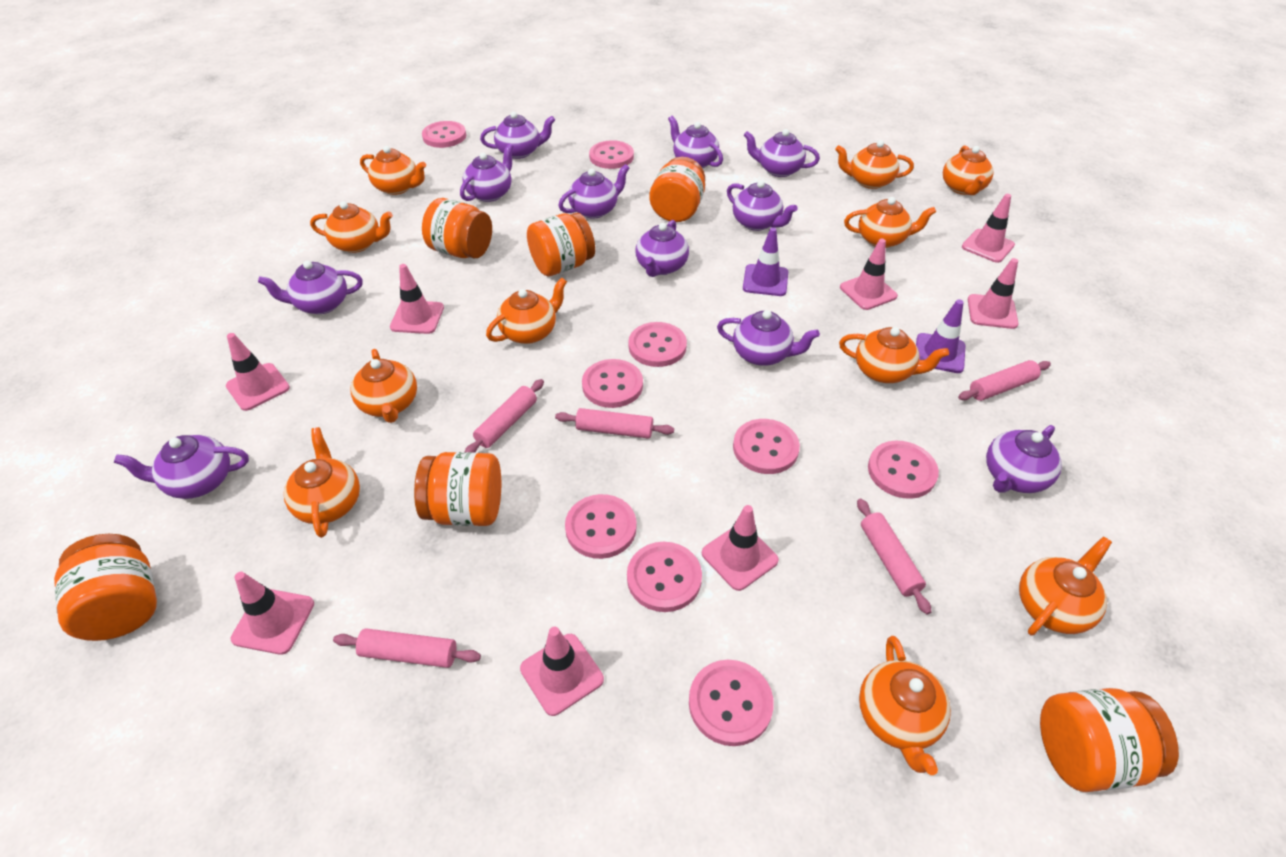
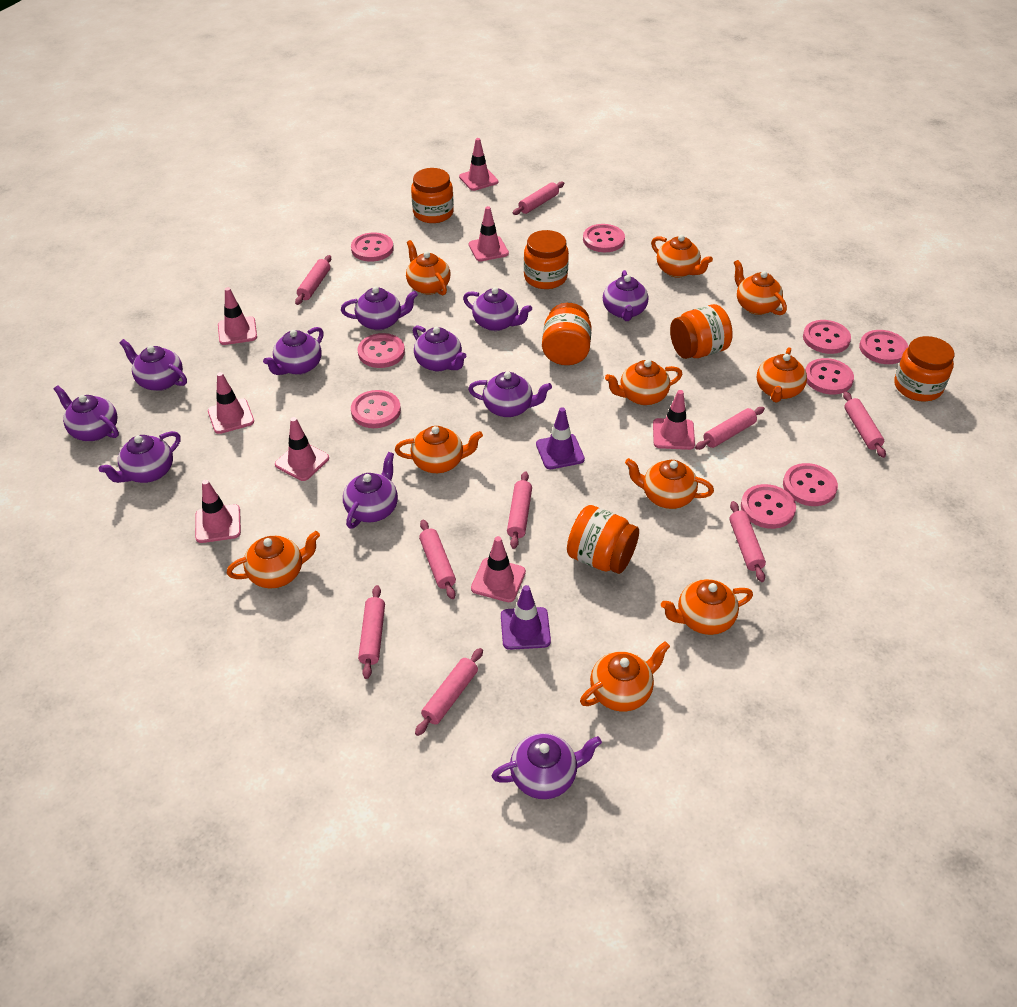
orange teapot: [284,427,360,538] [310,201,393,253] [351,349,417,423] [360,146,426,195] [486,278,567,344] [835,140,914,189] [839,327,949,383] [844,197,936,248] [859,636,951,775] [943,146,994,195] [1019,537,1112,636] = 11 -> [227,531,320,588] [395,426,483,473] [406,240,451,295] [580,641,670,711] [605,360,682,405] [625,458,714,509] [651,235,713,278] [661,579,753,635] [734,260,787,315] [757,347,807,403] = 10
pink rolling pin: [333,628,481,668] [465,379,544,452] [555,408,674,439] [857,499,931,615] [958,360,1051,401] = 5 -> [295,255,331,305] [358,585,385,679] [415,648,483,736] [419,520,456,599] [507,471,532,549] [513,182,564,215] [695,407,765,450] [729,501,766,582] [843,391,886,458] = 9

